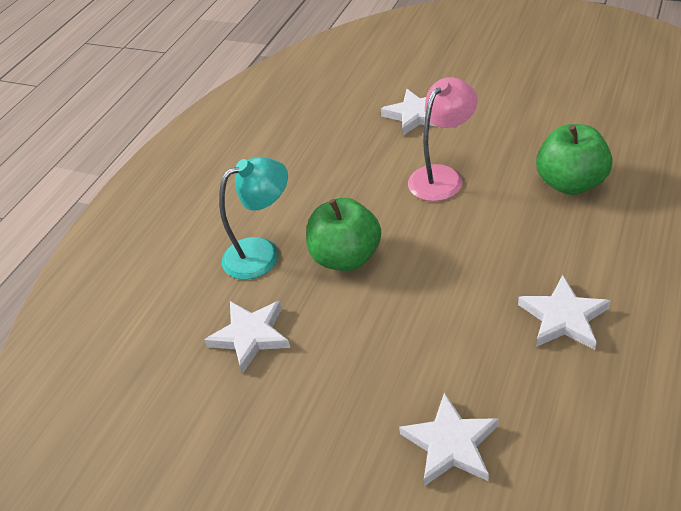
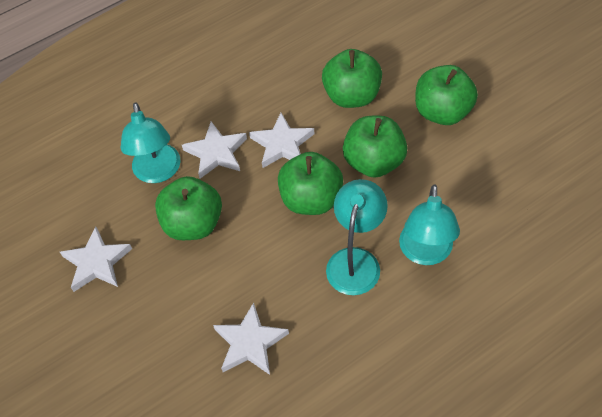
green apple: [306,198,381,271] [536,124,613,195] = 2 -> [155,176,222,240] [278,152,343,215] [322,49,382,108] [343,116,407,178] [415,65,478,125] = 5
pink lamp: [408,77,478,201] = 1 -> none = 0
turquoise lamp: [219,157,288,280] = 1 -> [121,102,180,183] [326,179,388,295] [399,184,460,265] = 3

